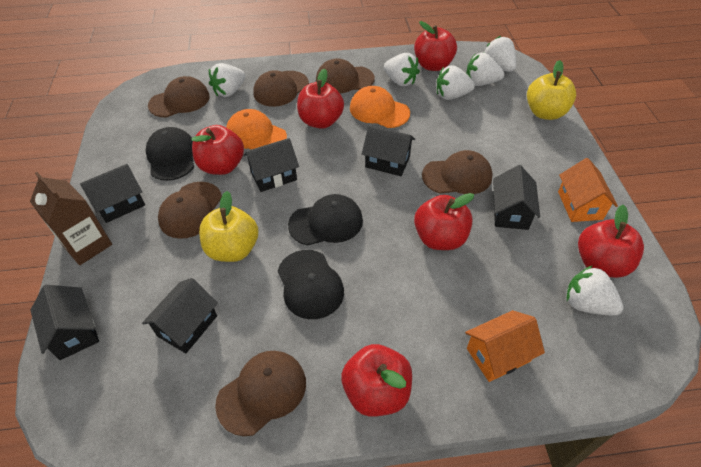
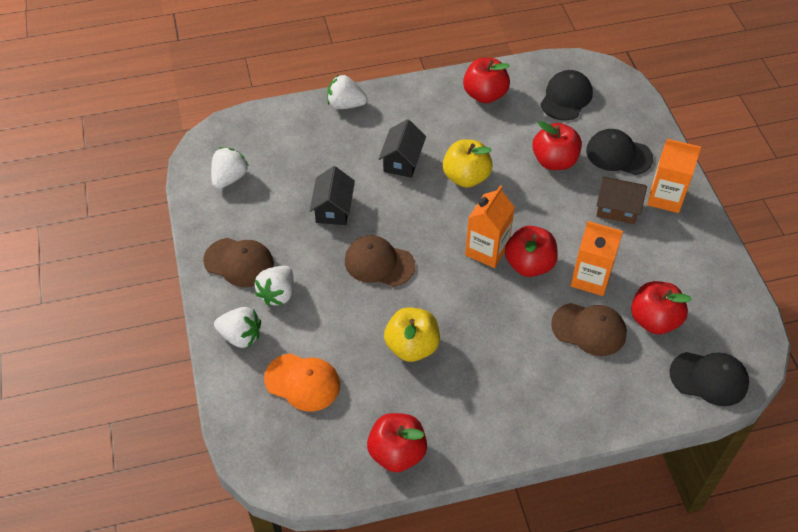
black house: [30,285,99,360] [80,164,145,223] [142,278,218,354] [244,138,299,192] [362,125,415,176] [493,165,540,230] = 6 -> [310,166,355,225] [379,119,426,178] = 2
brown cap: [148,76,210,117] [158,182,222,239] [215,351,306,436] [253,70,309,107] [316,58,375,93] [422,150,493,194] = 6 -> [203,238,274,287] [345,235,415,287] [551,303,627,356] = 3
brown carton: [30,172,112,265] = 1 -> none = 0
brown house: none = 0 -> [596,177,647,224] = 1
orange cap: [226,109,287,150] [350,86,410,128] = 2 -> [264,353,340,411] = 1
orange carton: none = 0 -> [465,185,515,268] [571,221,623,296] [647,139,701,213] = 3
orange house: [465,310,545,382] [558,158,618,222] = 2 -> none = 0
red apple: [191,125,244,175] [297,69,344,129] [341,344,412,417] [414,21,457,71] [414,193,474,250] [578,205,644,278] = 6 -> [367,413,427,472] [463,58,510,103] [505,226,558,277] [532,121,582,170] [631,281,692,334] = 5
white strawberry: [209,63,245,97] [384,53,420,86] [437,65,475,100] [466,52,504,86] [484,36,516,72] [567,265,623,316] = 6 -> [211,147,249,189] [214,307,261,348] [255,266,294,306] [327,74,367,109] = 4

